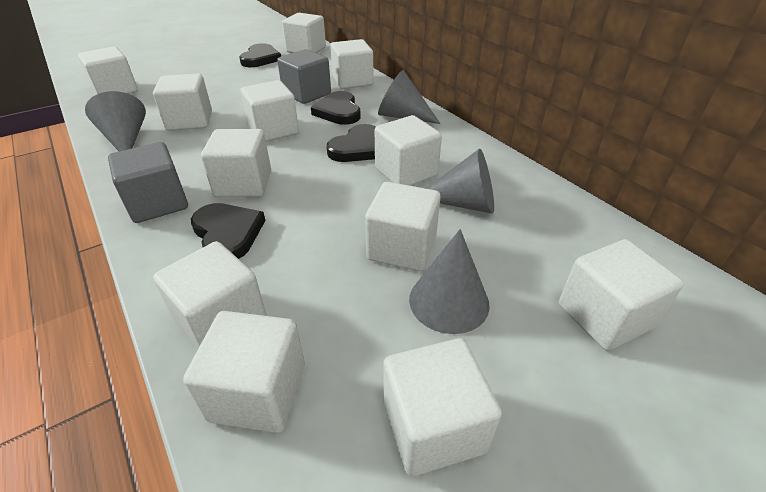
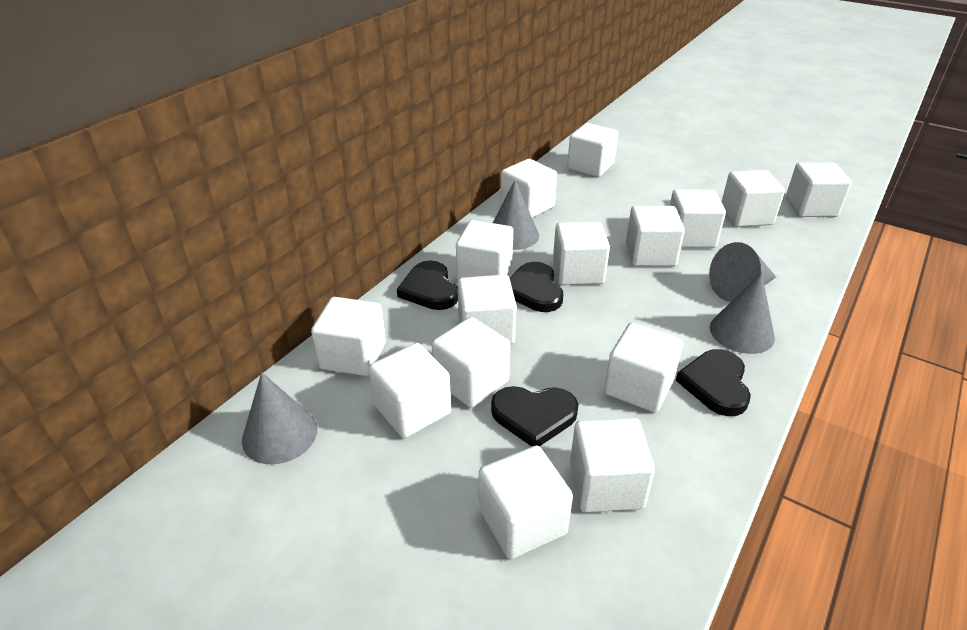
grey cube: [108,142,188,223] [277,49,331,104] = 2 -> none = 0
white cube: [78,46,138,94] [153,73,212,131] [153,241,267,349] [183,311,305,433] [201,129,271,197] [240,80,299,142] [282,13,326,53] [330,39,374,89] [365,182,441,271] [375,115,442,186] [384,338,502,477] [559,239,684,351] = 12 -> [311,297,386,376] [369,343,451,438] [432,317,510,408] [456,220,513,280] [458,274,517,344] [479,445,573,559] [501,159,557,218] [553,221,610,285] [567,123,618,177] [570,418,655,513] [604,322,683,413] [626,206,685,266] [670,189,726,248] [722,170,785,227] [786,162,852,217] = 15

